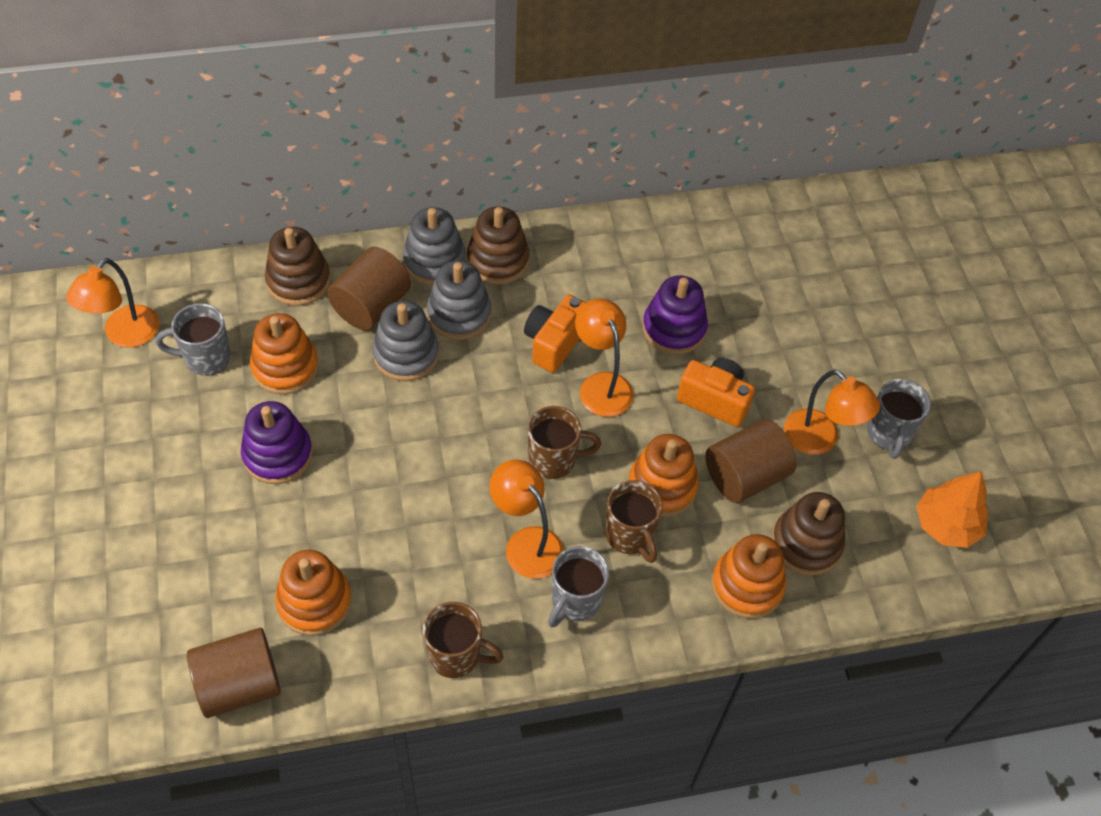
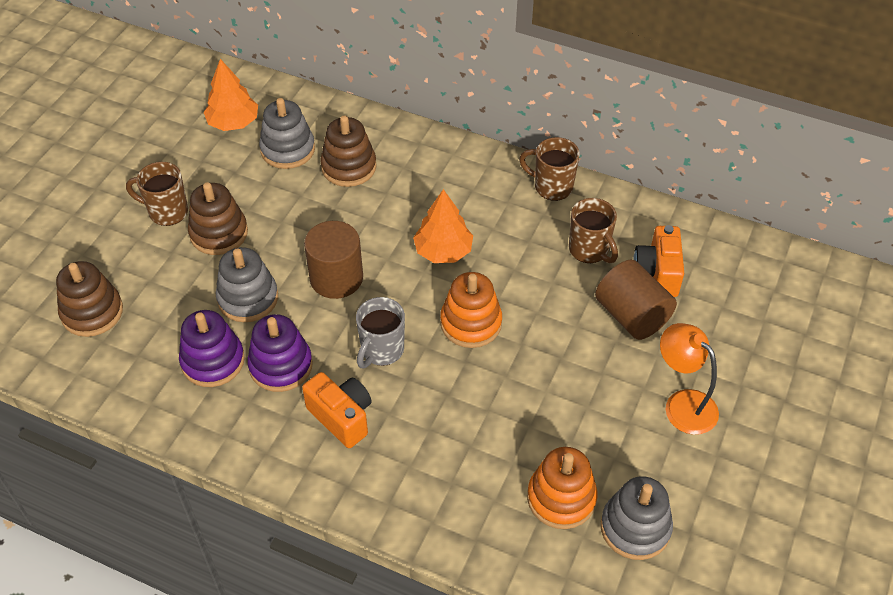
brown cylinder: [187,628,281,718] [327,247,411,331] [705,419,797,503] = 3 -> [304,221,363,299] [595,260,677,340] = 2
grey mug: [156,303,231,376] [548,546,609,627] [867,379,931,459] = 3 -> [356,297,405,368] = 1
orange lamp: [66,258,159,348] [489,460,564,579] [575,298,633,417] [784,370,880,455] = 4 -> [660,323,719,435] = 1
orange stacking toy: [250,313,319,394] [275,550,352,636] [628,434,699,517] [712,534,786,619] = 4 -> [440,272,502,348] [527,447,597,529] = 2
orange tree: [916,471,988,548] = 1 -> [204,59,258,131] [413,189,473,263] = 2

